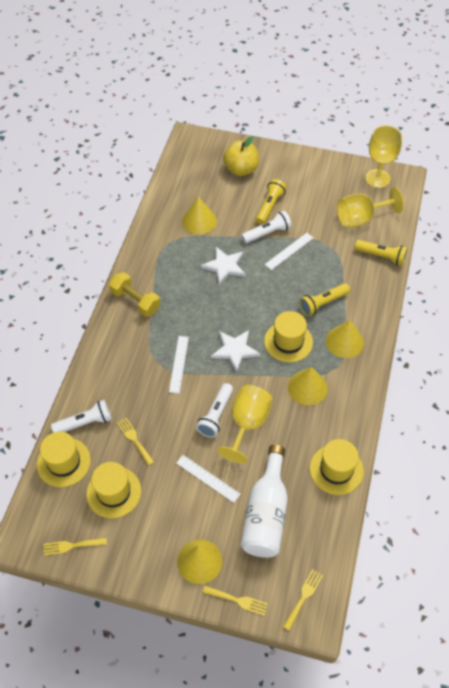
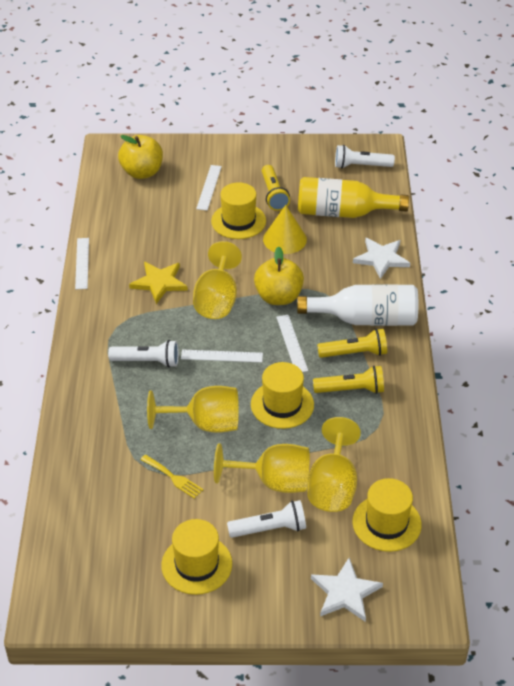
white ruler: [169,336,189,393] [176,455,241,503] [265,233,313,270] = 3 -> [75,238,89,289] [181,350,263,363] [196,165,222,211] [276,315,308,372] = 4
yellow apple: [223,136,259,176] = 1 -> [118,135,163,179] [254,246,304,305] = 2
yellow bottle: none = 0 -> [298,177,409,218] = 1
yellow cone: [177,539,222,584] [182,197,217,234] [288,367,328,405] [326,320,364,358] = 4 -> [263,205,307,254] = 1
yellow dumbbell: [109,272,160,317] = 1 -> none = 0
yellow fork: [43,538,107,556] [117,418,154,466] [203,586,268,616] [283,569,323,631] = 4 -> [140,455,203,499] = 1
yellow goblet: [217,385,273,464] [337,187,404,228] [365,125,402,188] = 3 -> [147,386,239,433] [193,241,242,319] [214,443,310,493] [307,417,361,512] = 4
yellow star: none = 0 -> [129,262,188,304] = 1

